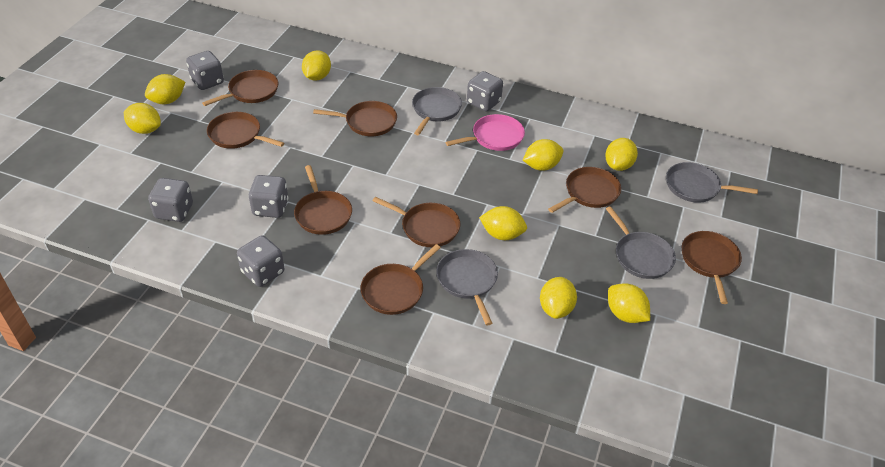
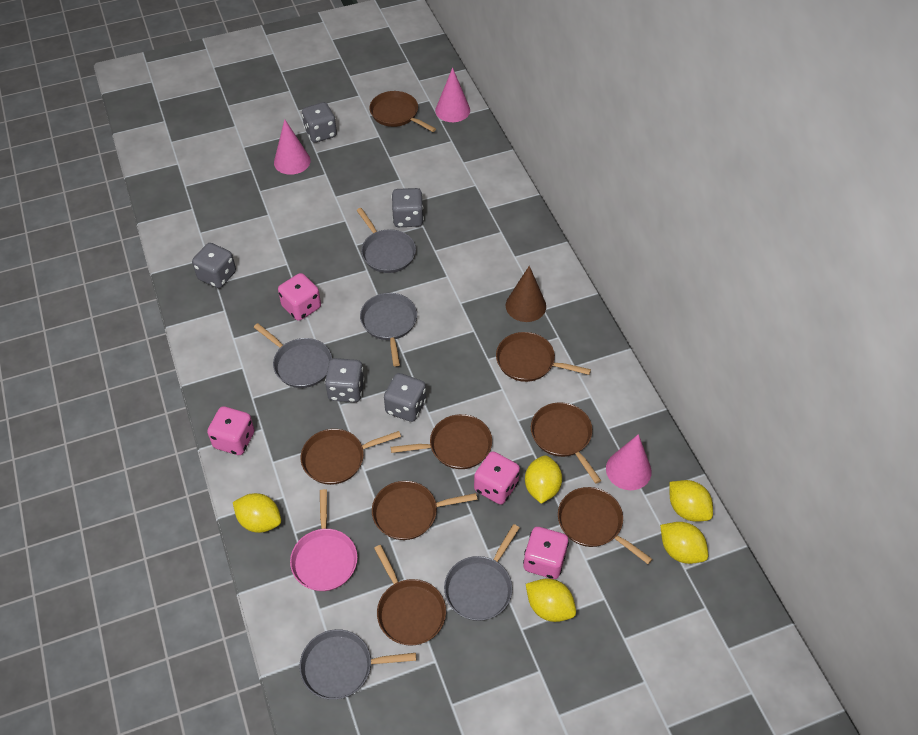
brown cone: none = 0 -> [506,266,546,322] = 1
grey pan: [412,87,462,135] [437,249,498,325] [606,206,676,279] [666,162,758,203] = 4 -> [254,323,332,388] [299,629,416,700] [356,208,416,273] [360,293,417,366] [444,524,519,621] = 5
pink cone: none = 0 -> [274,119,311,175] [435,68,470,122] [606,434,652,490] = 3
pink dice: none = 0 -> [207,406,255,455] [278,273,321,321] [474,452,520,505] [523,527,569,579] = 4
yellow lemon: [124,103,161,134] [145,74,185,104] [302,50,331,81] [479,206,527,240] [523,139,563,171] [540,277,577,319] [605,138,638,171] [608,283,650,323] = 8 -> [233,493,281,533] [525,455,562,504] [526,578,576,622] [660,522,708,564] [669,480,713,522] = 5

